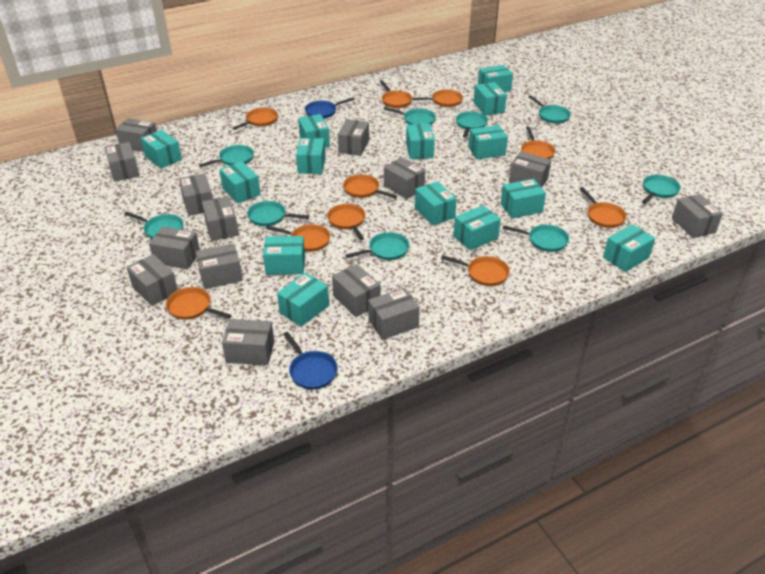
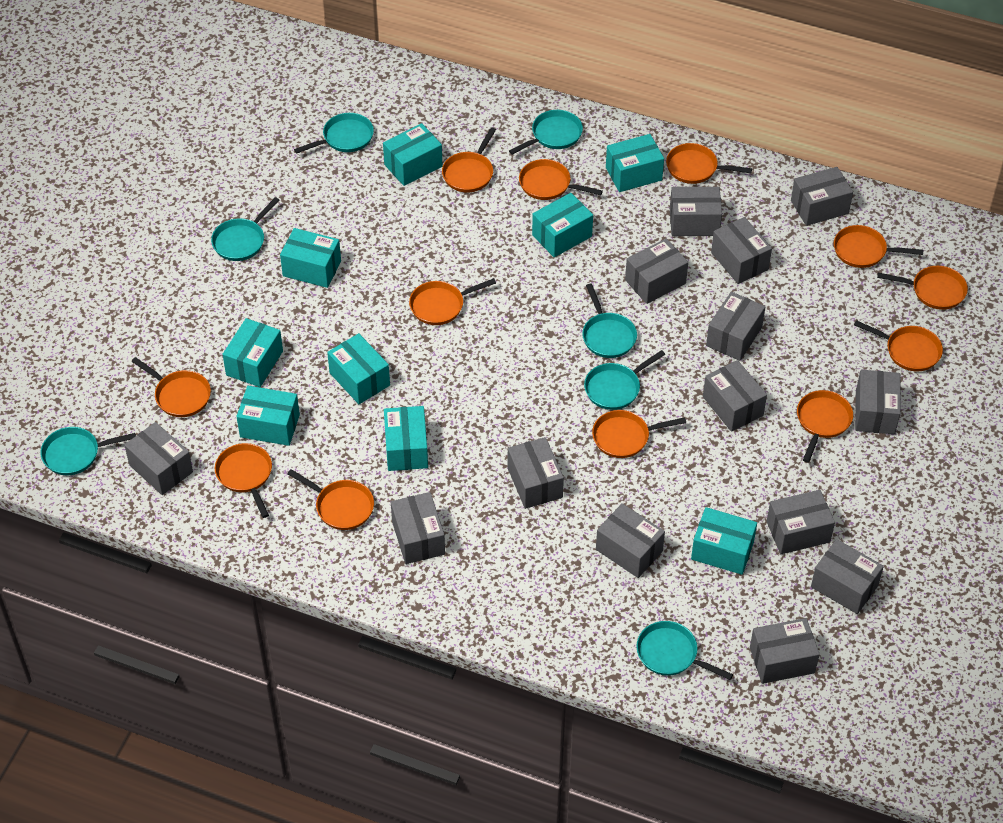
blue pan: [283,332,338,389] [305,97,355,119] = 2 -> none = 0
orange pan: [166,287,231,320] [233,108,278,130] [266,224,330,252] [327,204,365,240] [343,174,397,199] [379,80,412,108] [412,89,463,107] [441,255,510,286] [521,126,555,159] [580,187,627,228] = 10 -> [131,357,211,417] [215,443,272,518] [288,469,374,530] [409,278,496,325] [442,127,496,192] [519,159,603,200] [592,410,686,458] [666,143,752,184] [797,390,853,463] [834,225,924,268] [854,320,943,371] [877,266,968,310] = 12
turquoise box: [141,130,182,169] [219,161,261,203] [263,236,305,275] [277,273,329,327] [296,138,325,174] [298,114,330,148] [406,124,435,159] [415,181,457,225] [453,205,501,251] [469,125,508,159] [473,82,507,116] [478,65,513,92] [501,179,546,218] [603,224,655,272] = 14 -> [222,318,283,387] [236,386,300,446] [280,228,341,288] [327,333,390,404] [383,123,443,186] [384,406,428,471] [532,193,593,257] [606,134,664,192] [691,507,757,575] = 9
turquoise pan: [124,211,183,239] [199,145,254,167] [247,201,309,226] [346,232,409,260] [384,107,436,125] [456,111,488,137] [503,224,569,252] [528,95,571,124] [642,175,681,204] = 9 -> [41,427,136,475] [211,197,279,261] [294,113,374,154] [509,110,583,155] [582,284,637,358] [584,350,665,410] [636,621,733,680] = 7

